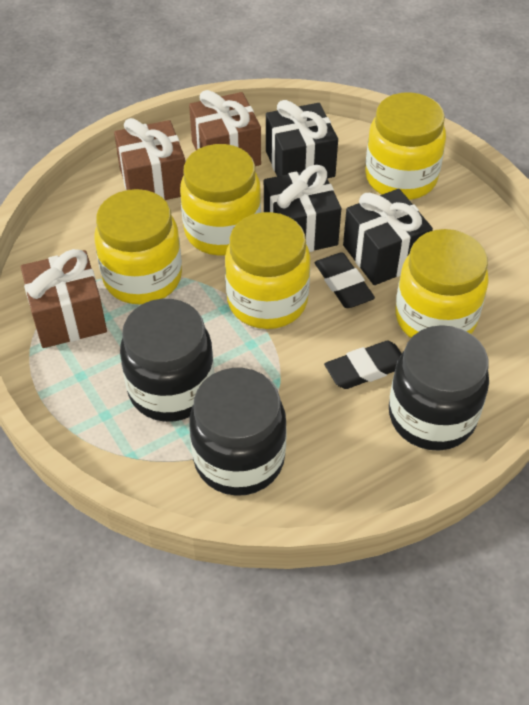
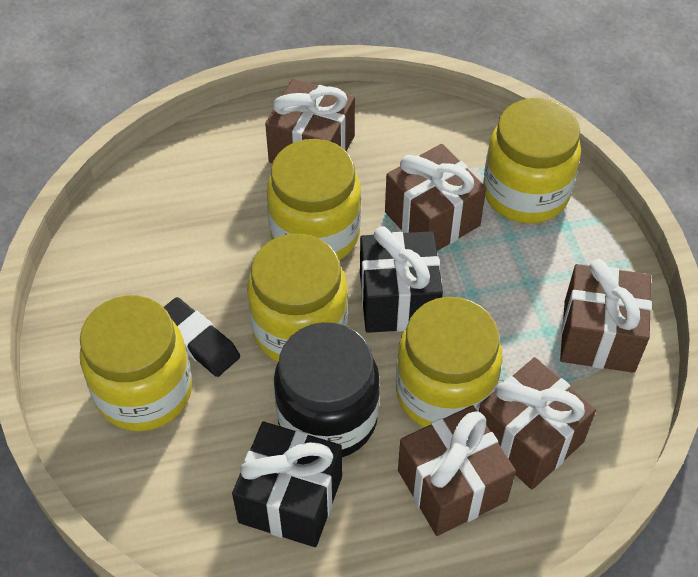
black eraser: [315,252,375,308] [324,340,402,389] = 2 -> [163,297,240,377] = 1
black gift: [264,165,341,252] [266,100,338,178] [343,189,433,285] = 3 -> [232,422,342,547] [360,226,443,333] = 2
black jar: [120,299,214,422] [189,368,287,496] [389,325,489,451] = 3 -> [274,322,380,457] = 1
brown gift: [21,249,107,348] [114,118,185,200] [189,90,261,166] = 3 -> [265,78,355,164] [385,144,486,251] [398,405,516,536] [479,357,596,489] [560,259,652,373] = 5

